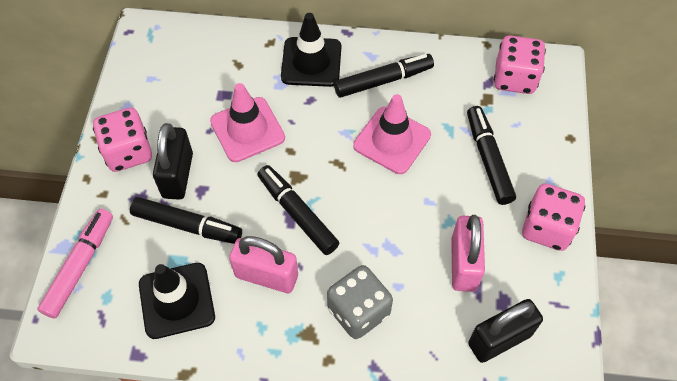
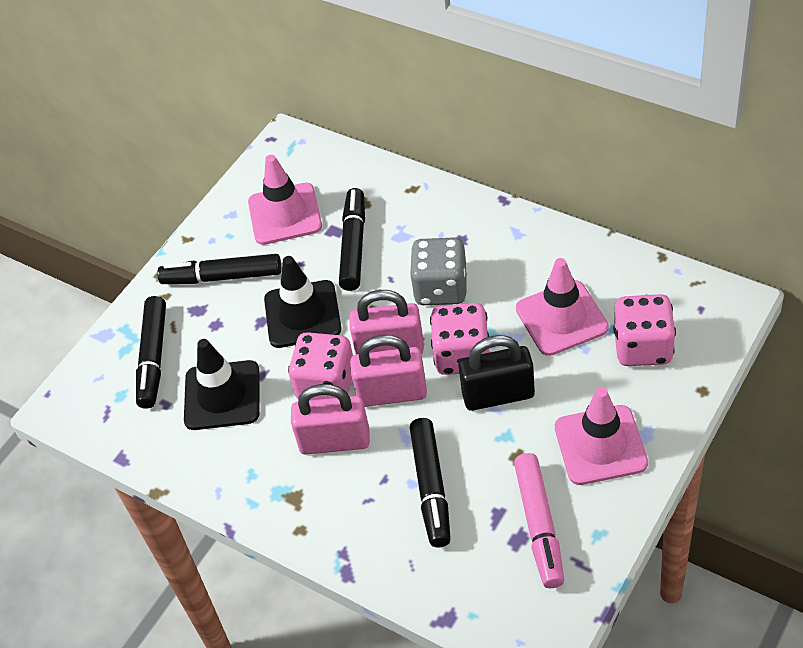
black padlock: [153,123,193,200] [468,299,543,363] = 2 -> [458,335,535,411] = 1
pink padlock: [229,236,298,293] [451,215,485,292] = 2 -> [291,384,370,455] [349,290,424,354] [350,335,427,407] = 3
pink traffic cone: [210,83,285,162] [353,94,431,174] = 2 -> [248,155,322,245] [516,258,609,356] [555,387,648,485] = 3

